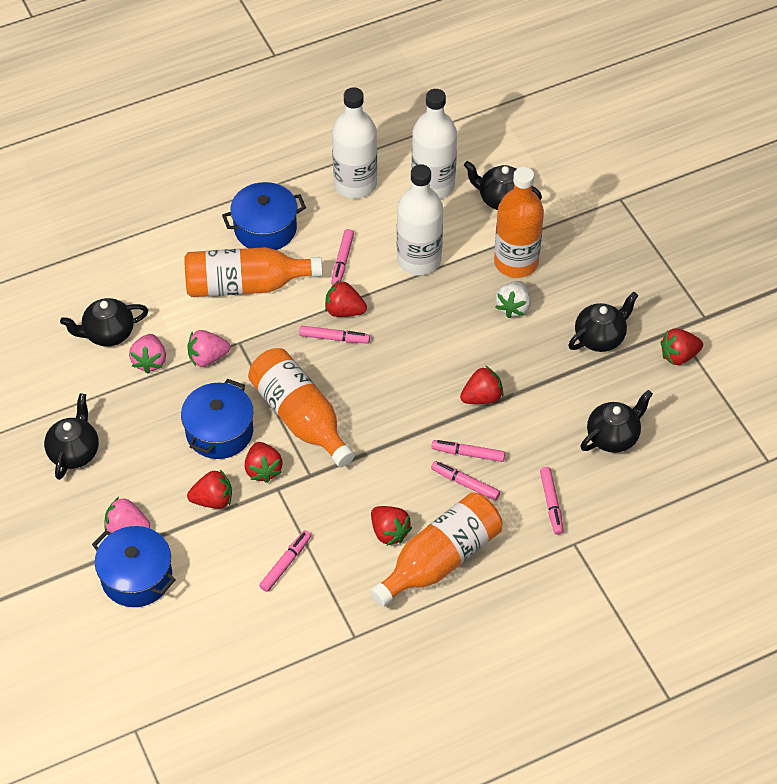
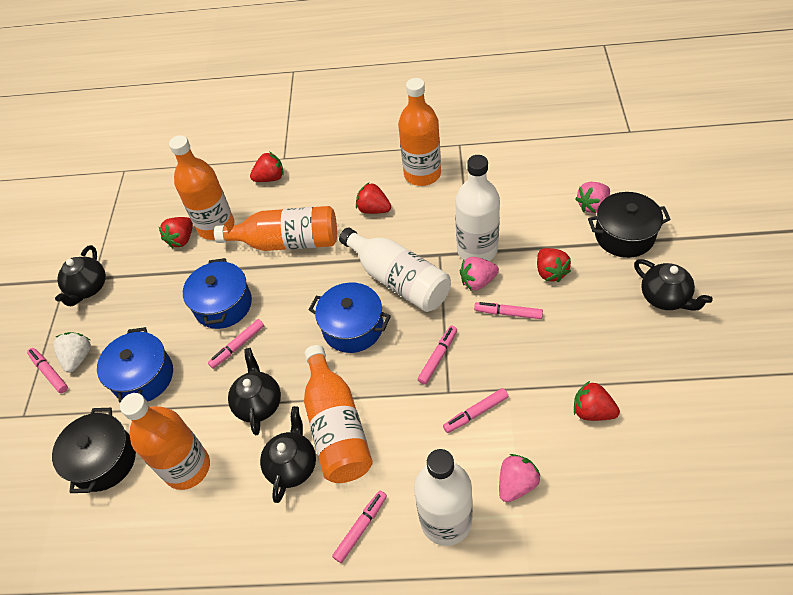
black pot: none = 0 -> [52,408,136,493] [588,192,671,258] = 2
black teapot: [44,393,99,480] [60,298,148,347] [464,161,542,210] [568,292,639,352] [581,390,653,453] = 5 -> [55,245,106,306] [228,348,281,435] [260,406,316,503] [634,259,713,310] = 4
orange bottle: [184,247,322,297] [248,348,355,467] [370,492,502,607] [494,167,544,278] = 4 -> [120,393,210,490] [169,135,234,240] [214,206,337,251] [304,345,373,483] [398,78,441,186] = 5
red strawberry: [187,470,232,509] [245,442,283,483] [325,280,367,317] [371,506,412,546] [460,366,504,404] [661,328,703,365] = 6 -> [158,217,193,248] [250,152,284,182] [356,183,391,214] [537,248,571,282] [574,381,620,421] = 5

